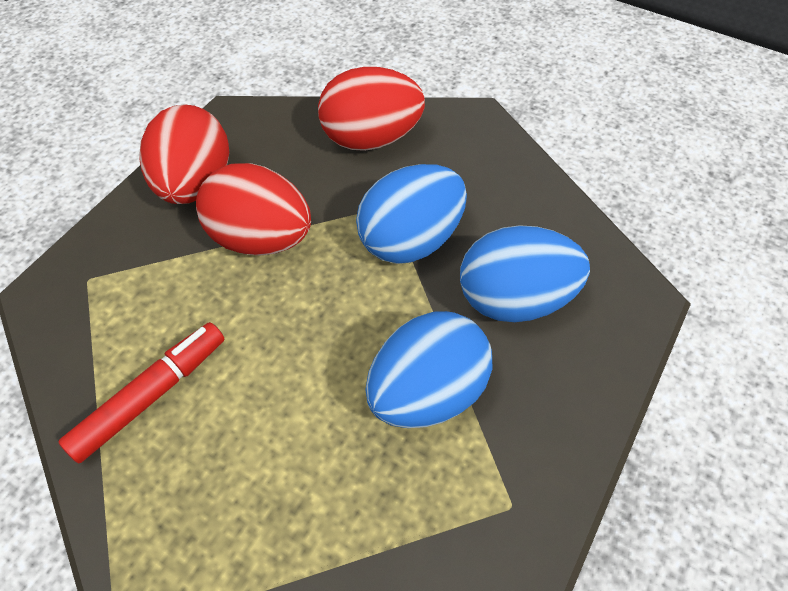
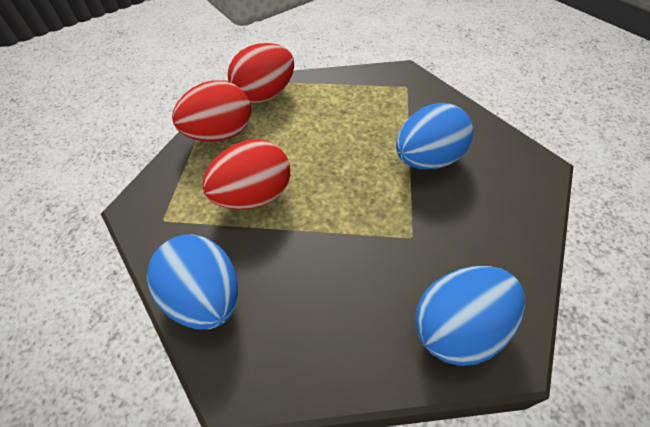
red marker: [58,322,224,463] = 1 -> none = 0

